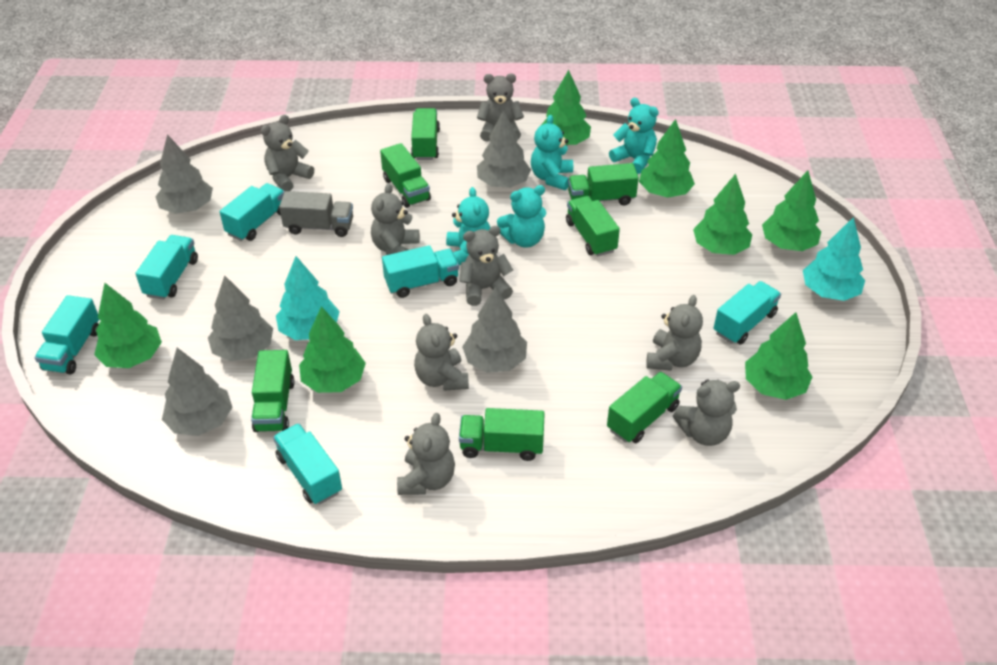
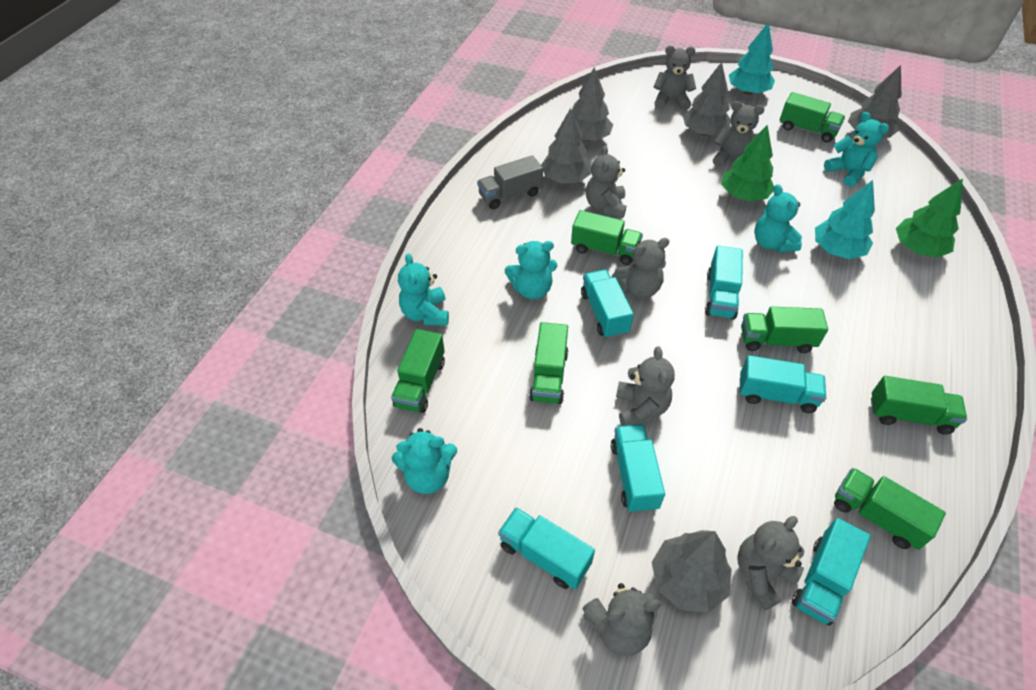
green tree: [94,283,162,368] [299,306,366,393] [540,70,591,146] [639,119,695,198] [693,174,752,255] [745,312,812,400] [762,171,821,251] = 7 -> [721,125,774,201] [896,178,963,258] = 2
grey teddy bear: [261,115,314,191] [371,183,420,255] [397,413,455,495] [414,314,469,391] [459,226,513,306] [477,74,524,142] [646,295,703,371] [673,379,740,446] = 8 -> [582,583,661,656] [586,145,627,218] [611,238,669,298] [616,347,675,426] [654,46,696,111] [713,101,764,167] [737,516,804,610] = 7
turquoise teddy bear: [446,187,491,265] [497,185,546,248] [531,115,573,190] [609,98,659,174] = 4 -> [392,428,457,494] [398,253,449,326] [505,241,557,299] [754,184,802,253] [824,112,889,187] = 5

